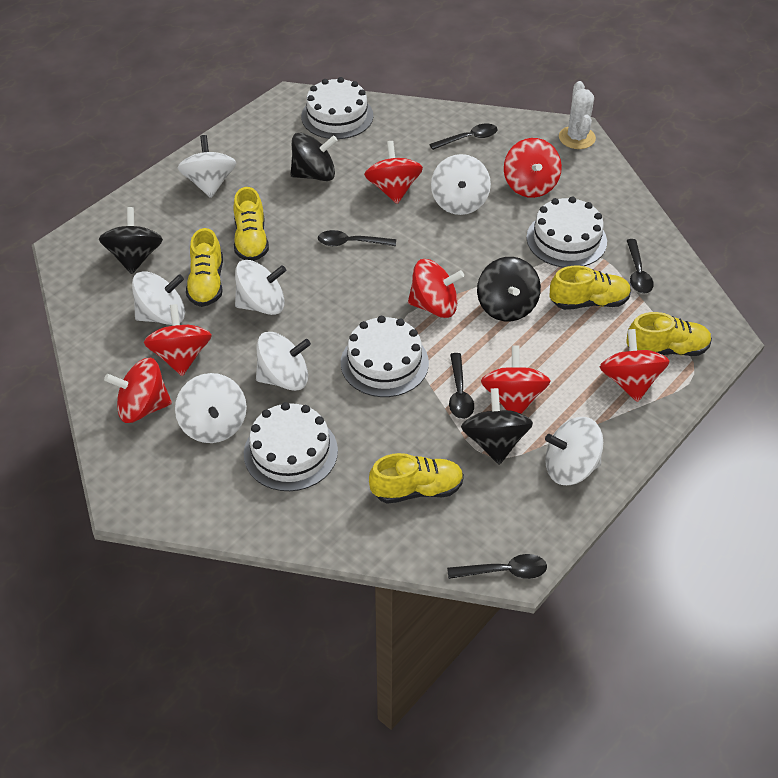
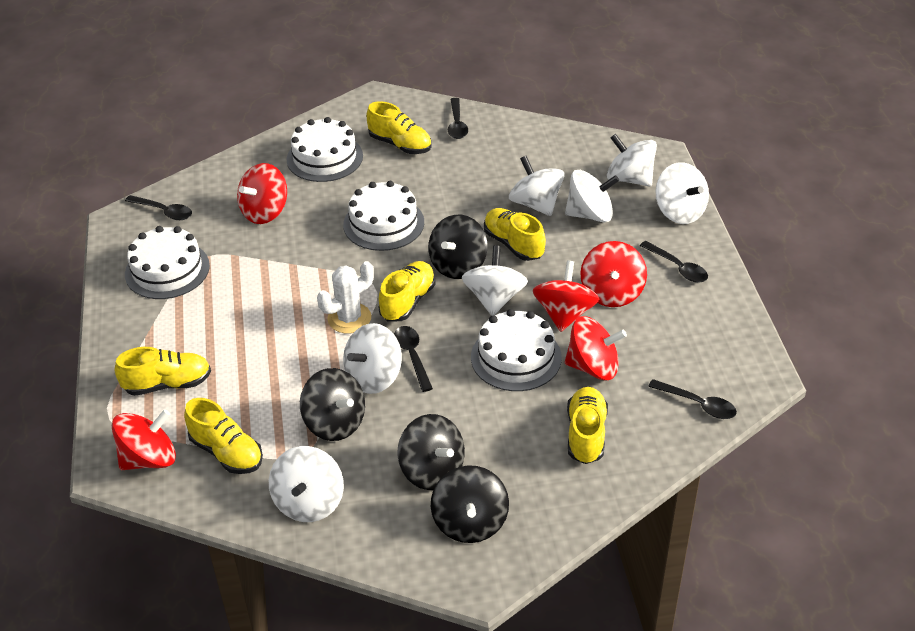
red spinning top: [104,358,172,423] [144,304,212,376] [364,141,423,204] [408,259,464,318] [481,345,551,414] [504,138,562,198] [600,329,670,402] = 7 -> [112,409,176,470] [237,163,287,224] [533,261,599,332] [564,316,627,380] [580,241,647,307] = 5
yellow shoe: [186,228,223,307] [233,187,269,261] [369,453,464,504] [550,266,631,310] [627,312,712,356] = 5 -> [115,347,211,396] [184,398,263,474] [366,101,431,154] [378,261,436,321] [484,208,546,261] [567,387,608,464] = 6

